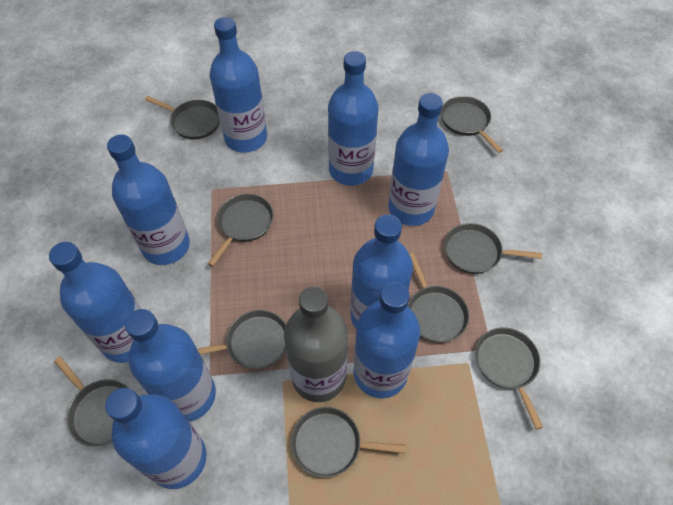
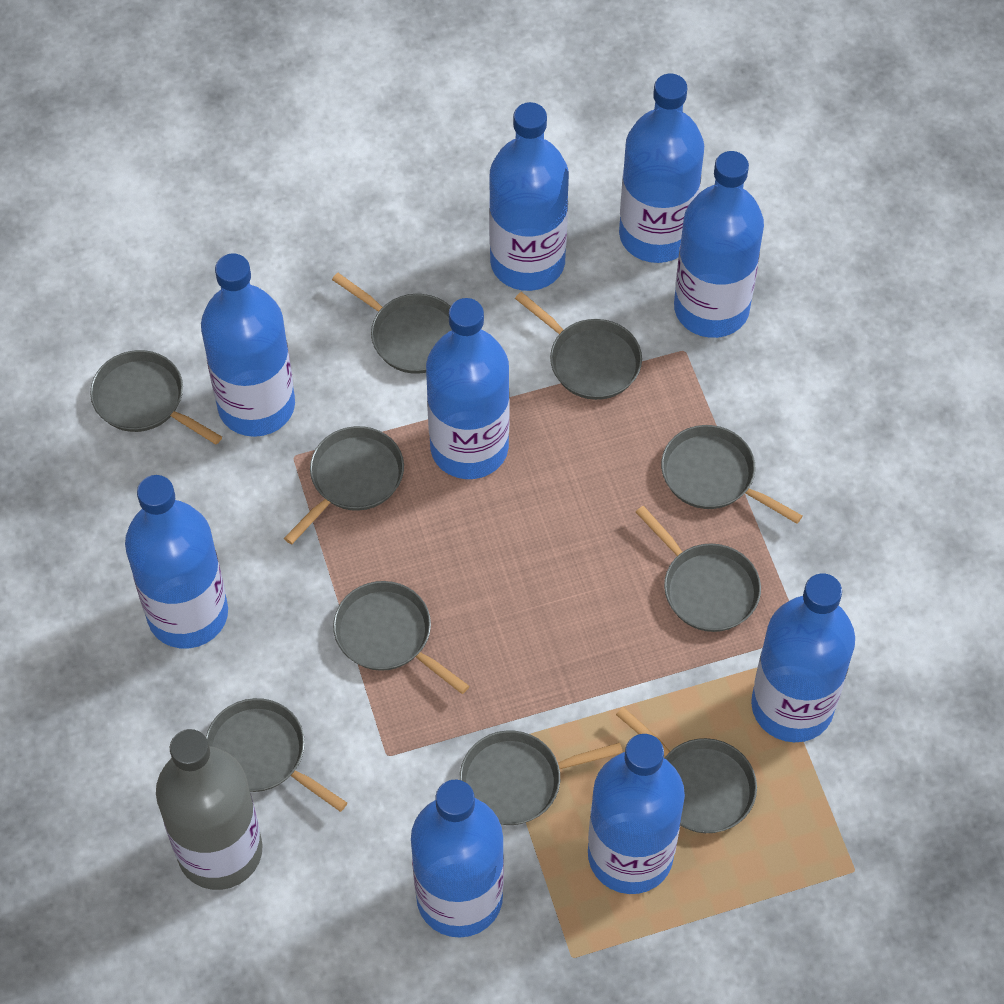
grey pan: [54,357,129,447] [145,96,220,139] [197,310,286,369] [208,194,273,267] [291,407,406,478] [408,253,469,343] [441,96,503,153] [444,223,542,274] [475,328,543,430] = 9 -> [90,350,222,445] [206,698,347,812] [284,426,404,545] [332,273,452,374] [333,581,469,694] [460,731,623,825] [515,292,642,400] [616,707,757,833] [636,506,761,632] [661,425,802,524] = 10

